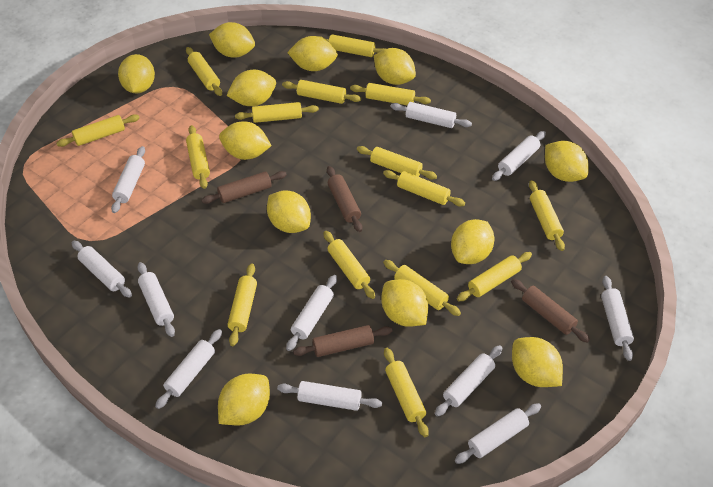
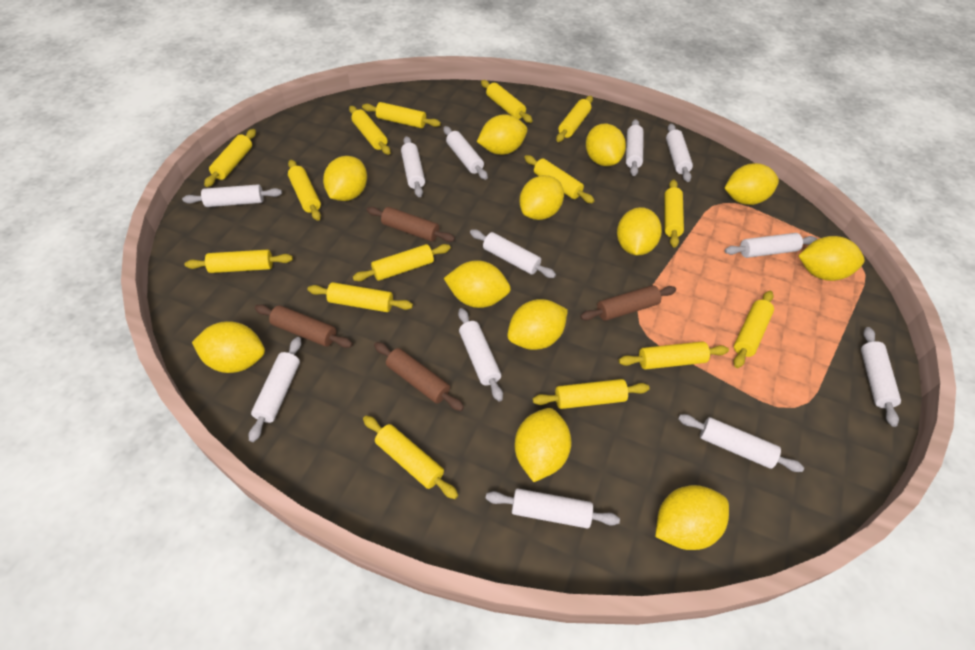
white rolling pin: [72,241,132,298] [111,146,145,213] [137,262,175,337] [155,329,222,409] [277,381,382,411] [286,275,337,351] [391,102,472,128] [435,345,502,417] [455,403,541,464] [492,131,546,181] [601,276,634,361] = 11 -> [182,184,282,207] [248,337,301,442] [401,136,425,197] [443,126,488,180] [458,308,503,401] [470,229,556,278] [486,488,620,529] [626,119,644,176] [666,124,693,182] [678,414,804,472] [725,233,817,258] [861,327,901,427] = 12

